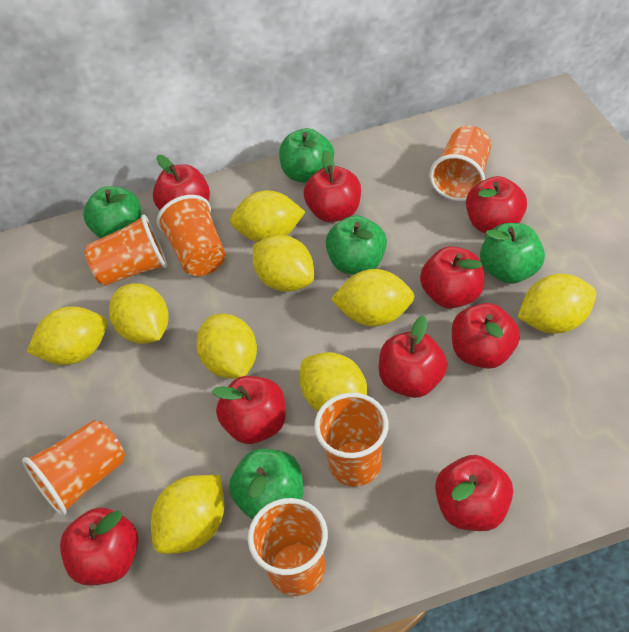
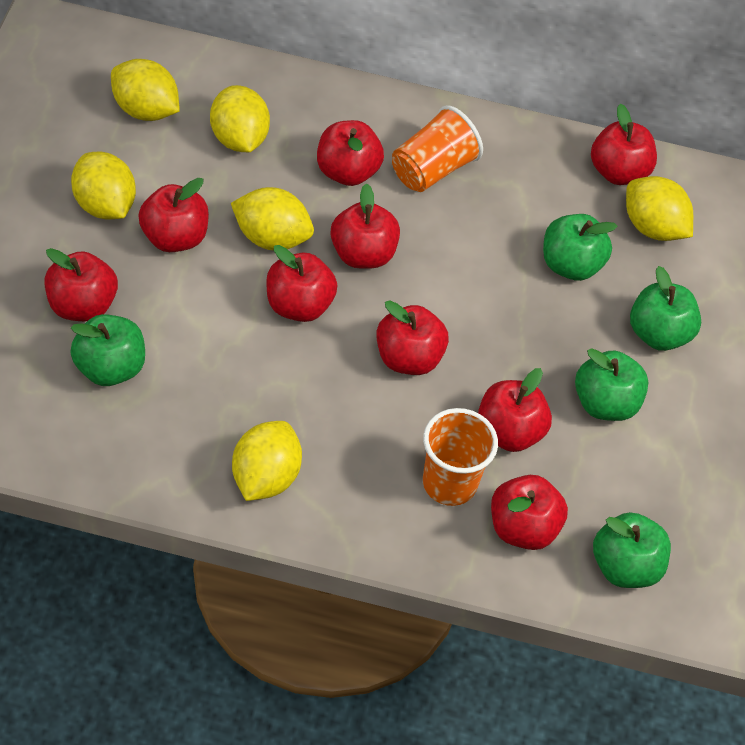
orange cup: [22,420,125,516] [84,214,167,286] [157,195,226,276] [248,498,328,596] [314,393,389,487] [429,126,491,201] = 6 -> [392,105,483,192] [423,408,498,506] = 2
yellow lemon: [27,306,107,365] [109,283,169,344] [151,475,224,554] [196,314,257,379] [230,190,305,242] [253,235,314,292] [300,352,367,412] [331,269,415,326] [518,274,596,334] = 9 -> [71,152,136,220] [111,59,180,121] [210,85,270,152] [231,187,314,251] [232,421,302,501] [626,176,693,241] = 6

